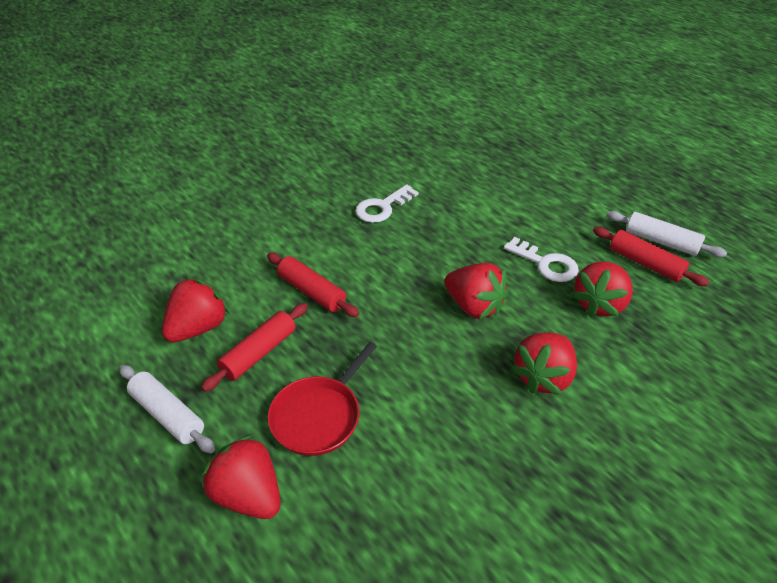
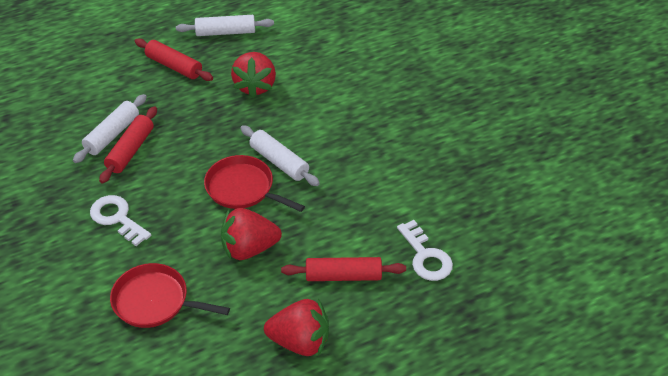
red pan: [268,342,377,456] = 1 -> [110,263,230,328] [204,155,305,212] = 2
red strawberry: [162,277,229,342] [201,434,281,519] [445,263,508,319] [511,333,577,395] [572,262,633,317] = 5 -> [221,208,282,260] [231,52,276,98] [264,299,329,356] = 3
white rolling pin: [119,365,215,453] [607,211,727,257] = 2 -> [73,94,147,163] [176,15,274,36] [240,125,320,186] = 3

